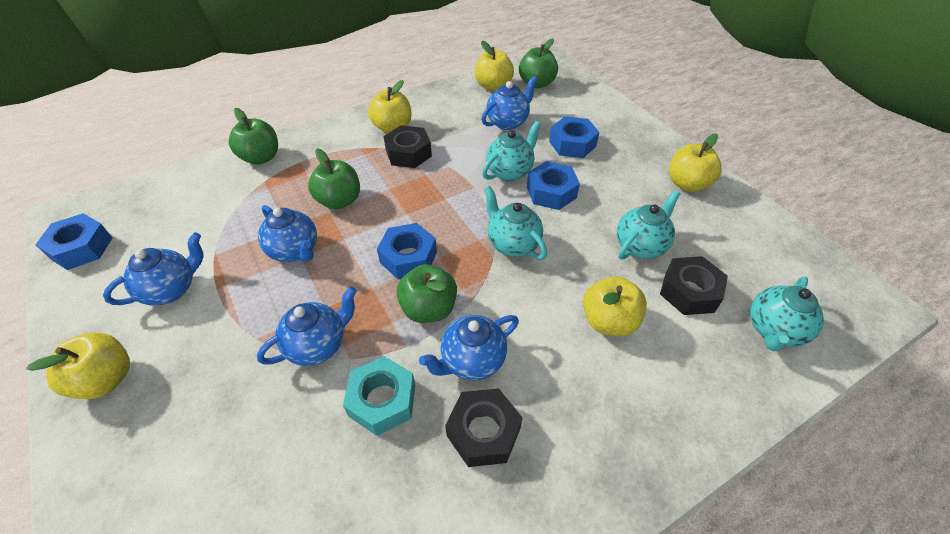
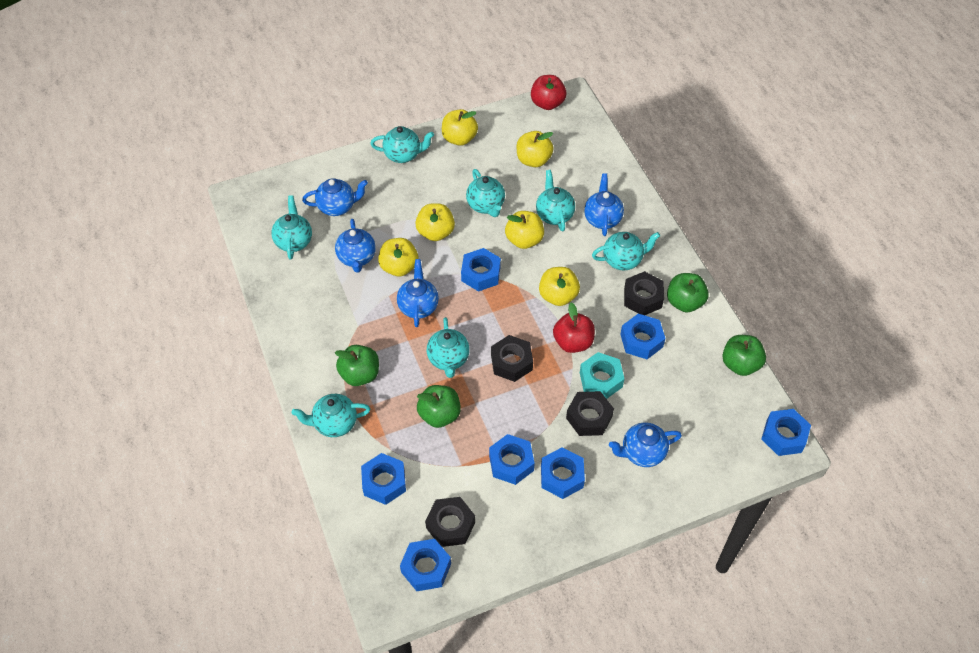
black nut: [383,125,432,168] [445,388,523,467] [660,256,728,315] = 3 -> [425,497,475,547] [491,335,533,382] [566,391,614,436] [624,271,664,315] = 4
blue nut: [35,213,113,270] [377,223,437,280] [527,161,580,210] [549,116,599,158] = 4 -> [361,453,406,505] [400,539,451,591] [461,248,501,292] [489,434,535,485] [541,447,585,499] [620,314,666,359] [761,409,811,456] = 7
red apple: none = 0 -> [531,75,567,110] [553,302,595,353] = 2
turquoise teapot: [482,121,541,181] [484,186,547,260] [617,190,681,259] [750,277,824,351] = 4 -> [271,195,312,260] [291,394,370,437] [370,126,434,163] [426,317,470,378] [466,169,505,217] [536,170,575,231] [592,232,660,270] = 7
yellow apple: [26,333,130,399] [368,80,412,133] [474,41,514,91] [583,276,647,336] [669,133,722,192] = 5 -> [378,238,418,277] [415,203,455,241] [442,109,478,146] [505,211,544,249] [516,131,553,167] [539,267,580,306] = 6

